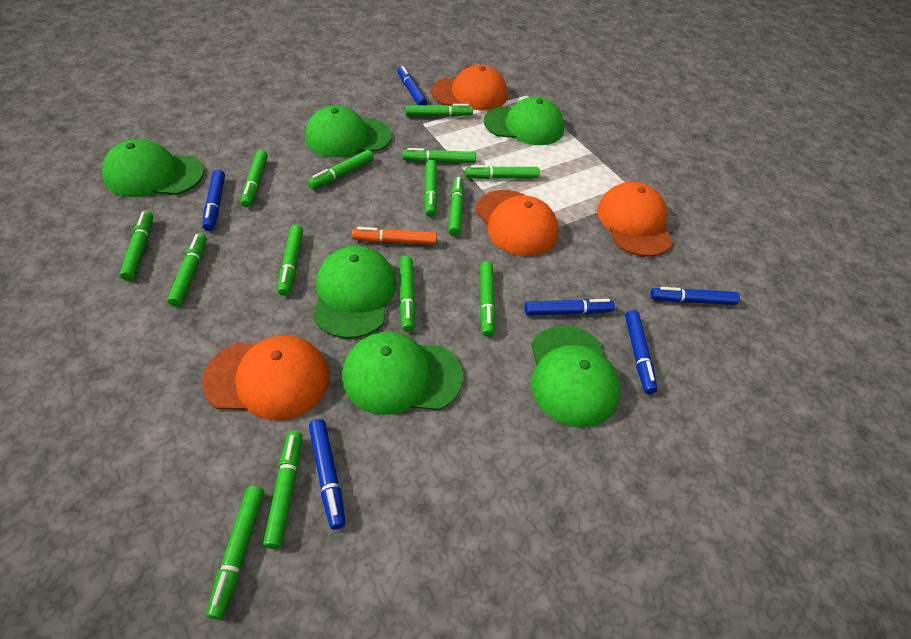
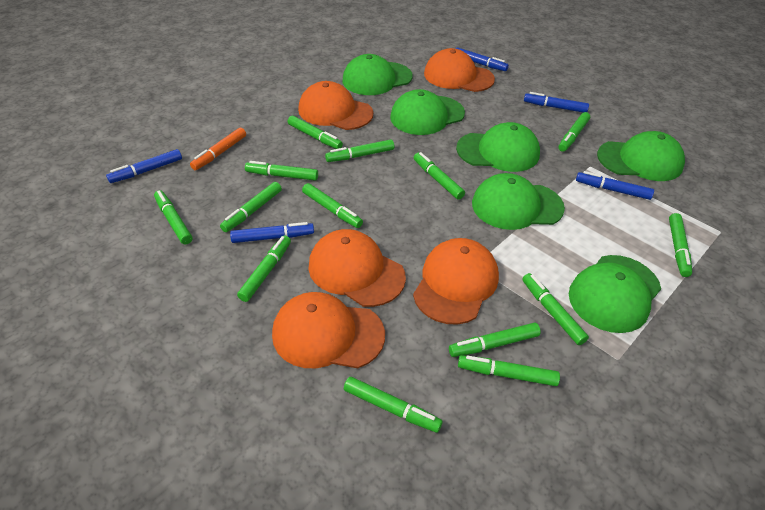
blue marker: [202,169,225,231] [309,419,346,530] [397,66,427,105] [524,299,615,315] [625,310,657,394] [650,287,740,305] = 6 -> [106,149,182,183] [230,222,314,243] [456,47,509,71] [524,92,589,112] [576,171,654,200] = 5
orange cap: [202,336,330,420] [431,65,507,110] [475,190,559,256] [597,182,673,257] = 4 -> [272,292,385,368] [298,81,373,130] [308,229,406,307] [413,238,499,325] [424,48,495,92] = 5

